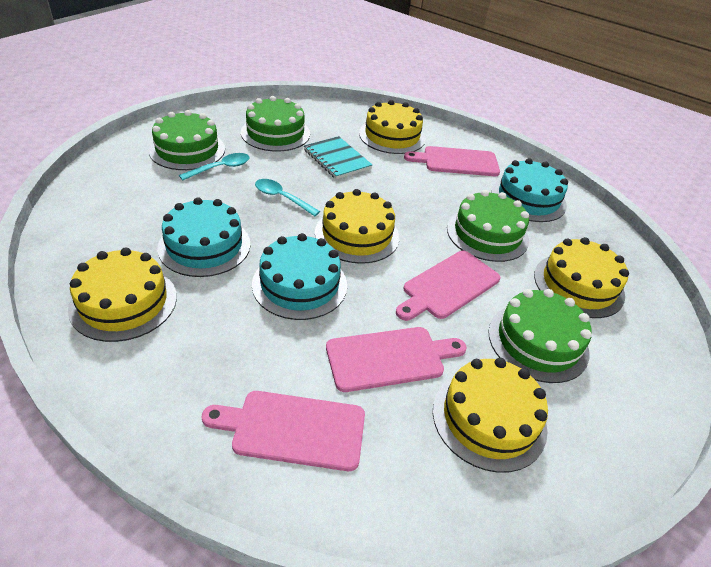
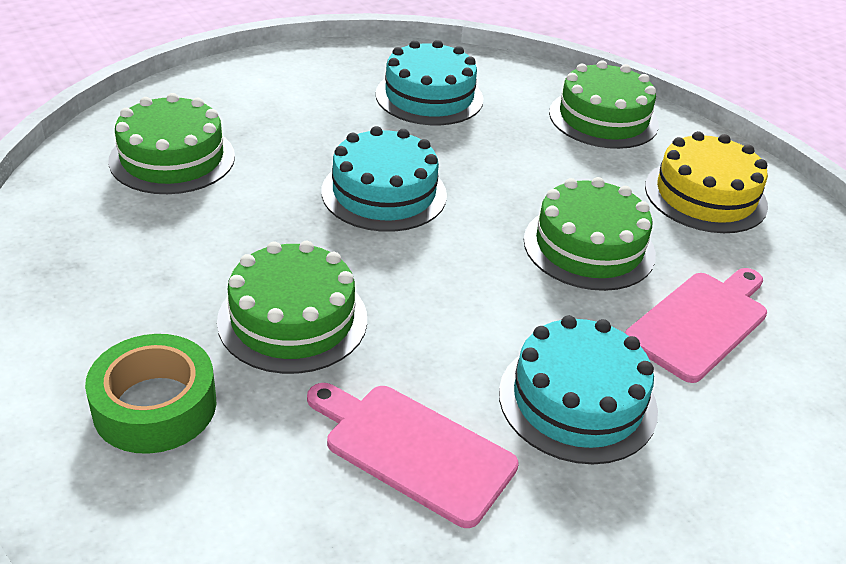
green tape: none = 0 -> [85,334,216,454] = 1
pink cutting board: [201,391,365,471] [326,327,467,392] [396,251,500,321] [404,146,500,176] = 4 -> [307,383,519,528] [625,268,767,383] = 2
turquoise notebook: [304,136,372,179] = 1 -> none = 0
turquoise spoon: [179,153,250,181] [255,179,320,216] = 2 -> none = 0
yellow cake: [68,247,177,342] [315,189,399,264] [359,100,426,154] [433,358,548,473] [534,237,629,318] = 5 -> [645,131,768,233] = 1

